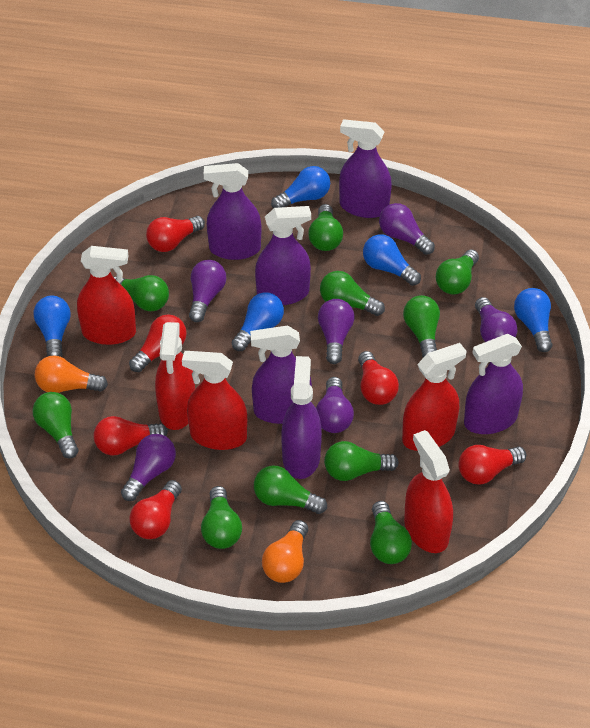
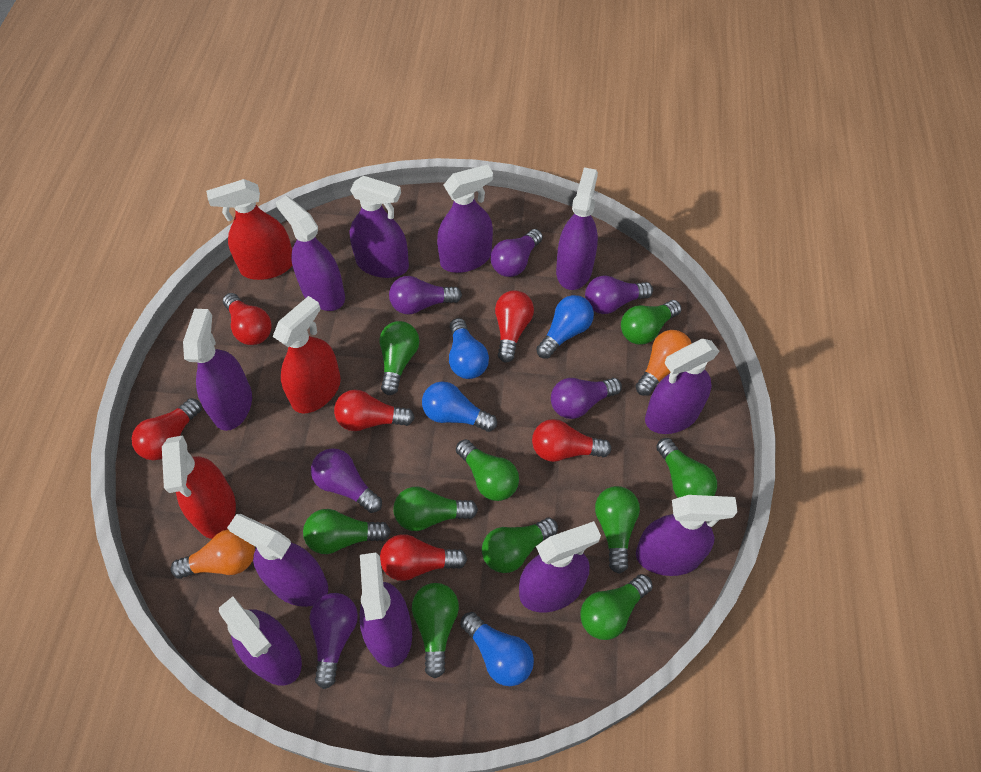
blue light bulb: [34,296,71,357] [232,292,284,351] [271,166,330,208] [363,234,421,286] [514,288,552,352] = 5 -> [422,381,497,432] [449,318,489,379] [460,612,534,686] [536,295,594,358] = 4
purple spray bottle: [204,163,261,260] [250,326,312,424] [255,206,311,305] [281,356,322,479] [339,119,392,218] [464,334,523,434] = 6 -> [183,309,252,431] [219,596,302,686] [227,514,328,607] [276,196,345,311] [349,176,409,278] [359,553,412,667] [437,164,493,273] [519,521,601,612] [556,167,598,290] [636,495,738,576] [645,339,720,434] = 11
red spray bottle: [77,246,136,345] [155,322,195,430] [182,351,247,450] [402,343,466,451] [404,430,453,553] = 5 -> [162,435,236,539] [206,179,292,280] [273,296,341,413] = 3

